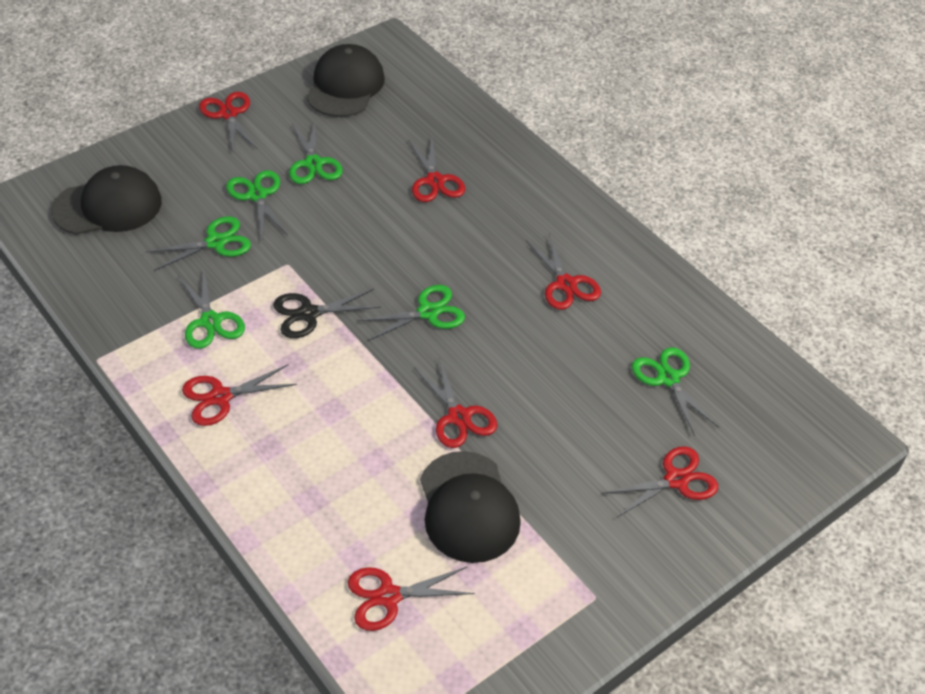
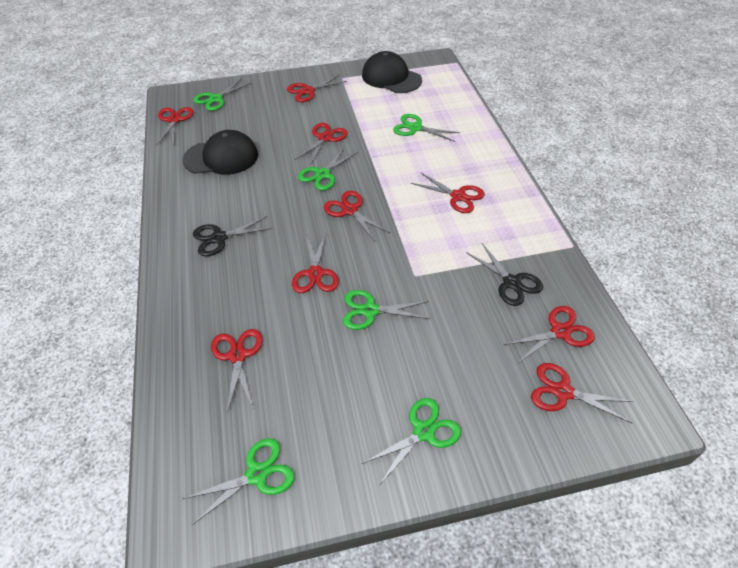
black cap: [51,165,162,235] [306,44,385,117] [420,451,521,563] = 3 -> [182,130,258,175] [362,51,422,93] = 2
black scissors: [273,289,381,338] = 1 -> [193,216,273,257] [466,243,543,306] = 2
red scissors: [182,365,297,426] [199,92,257,153] [348,566,475,631] [409,139,465,202] [414,357,497,448] [526,233,601,310] [601,446,718,518] = 7 -> [156,107,194,145] [211,329,263,412] [287,75,347,102] [292,232,339,293] [294,123,348,165] [324,191,390,241] [411,172,485,213] [503,306,595,364] [531,363,634,423] = 9

